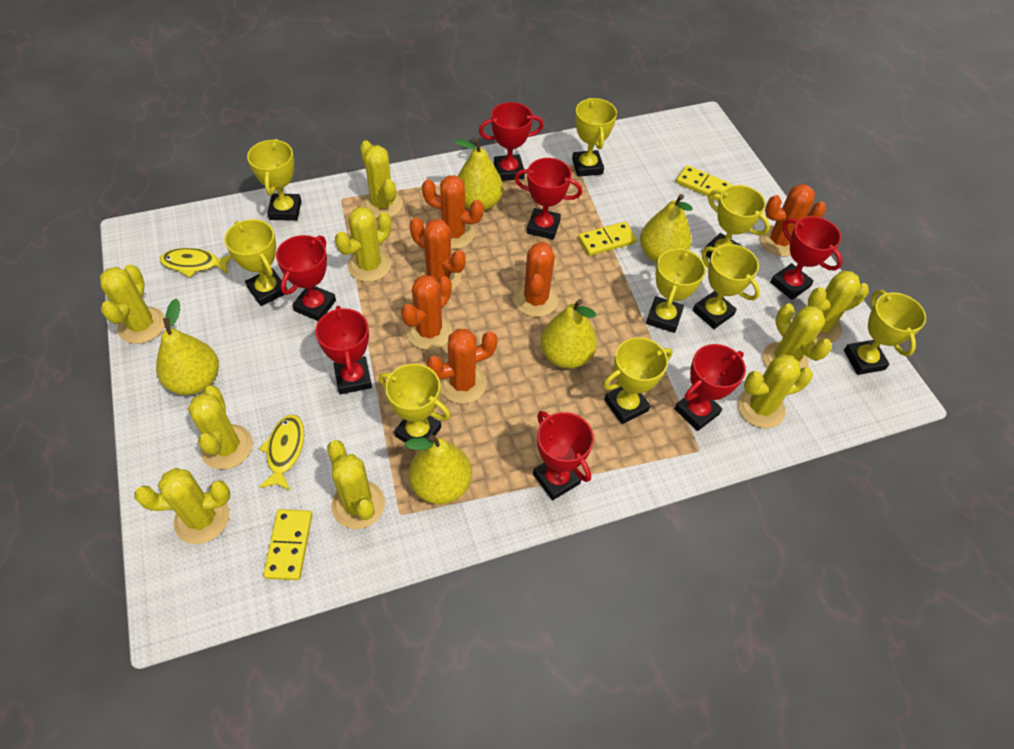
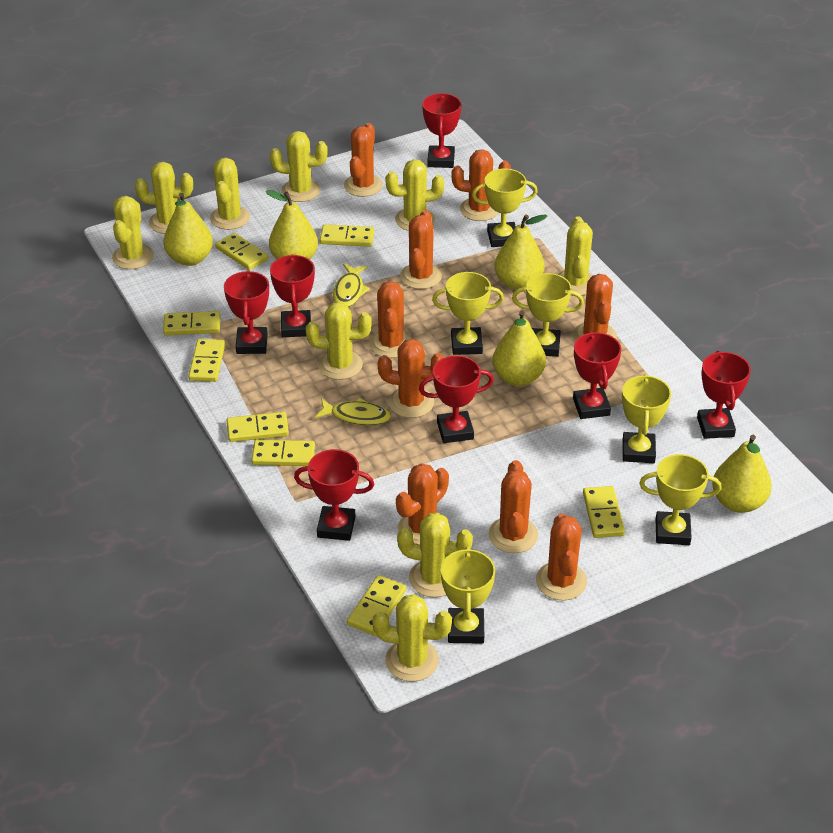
orange cactus: [401,275,452,350] [410,217,466,290] [422,175,484,249] [427,329,498,404] [514,241,558,317] [759,184,826,257] = 6 -> [344,123,383,197] [369,281,412,358] [378,339,444,418] [396,463,449,544] [400,210,442,289] [451,149,511,221] [488,460,538,553] [536,514,587,600] [573,274,617,341] = 9
yellow domino: [263,509,312,580] [578,222,637,256] [676,165,732,201] = 3 -> [163,311,220,335] [188,339,225,382] [215,233,268,270] [226,412,289,442] [251,439,315,466] [320,224,374,247] [347,575,406,636] [583,486,625,538] = 8
yellow trophy: [224,219,287,306] [247,139,301,221] [379,364,450,443] [572,98,617,177] [603,337,672,424] [646,248,706,333] [693,244,760,329] [706,185,770,258] [844,290,926,375] = 9 -> [432,272,504,355] [441,547,495,644] [472,169,538,247] [512,273,584,357] [622,374,671,463] [639,454,722,545] = 6

